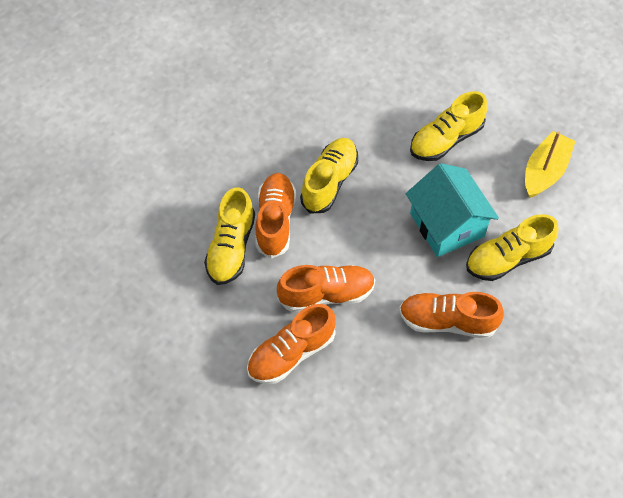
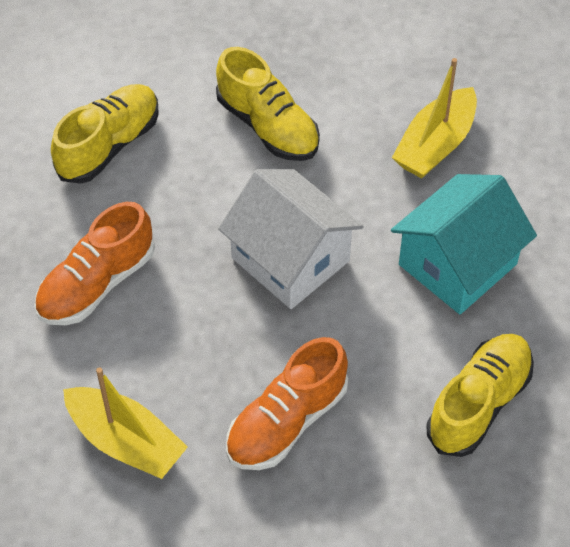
orange shoe: [247,304,336,384] [255,173,296,258] [277,265,375,312] [399,292,504,338] = 4 -> [34,202,155,325] [226,337,348,470] = 2
white house: none = 0 -> [218,169,364,309] = 1
yellow boat: [525,131,575,198] = 1 -> [63,367,188,479] [392,58,477,179] = 2
yellow shoe: [204,187,255,285] [300,138,358,214] [410,91,488,161] [466,214,559,281] = 4 -> [51,84,159,184] [216,47,320,161] [426,334,534,457] = 3

